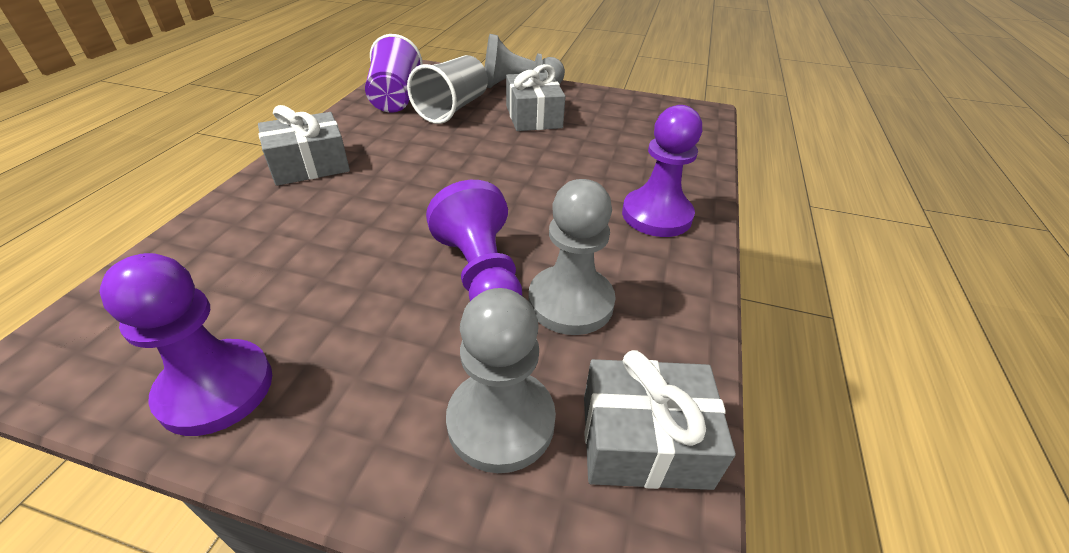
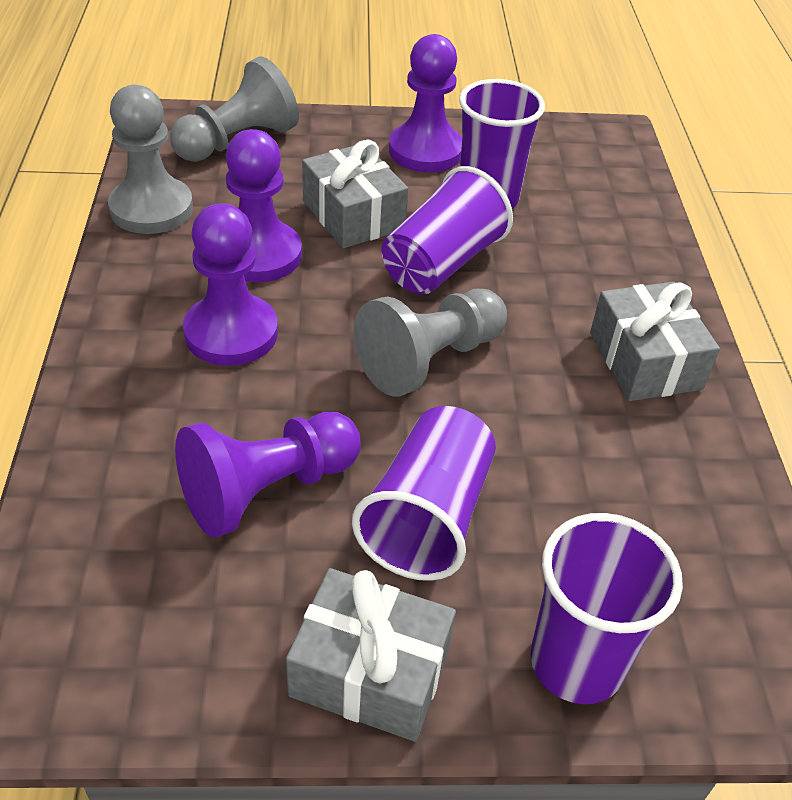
grey cup: [407,55,488,124] = 1 -> none = 0
purple cup: [365,34,423,113] = 1 -> [352,406,496,581] [382,166,513,295] [459,79,545,208] [531,513,683,704] = 4
purple pawn: [99,253,272,436] [426,180,522,301] [622,105,702,237] = 3 -> [175,412,361,538] [183,203,278,366] [225,129,302,282] [389,34,462,172] = 4

